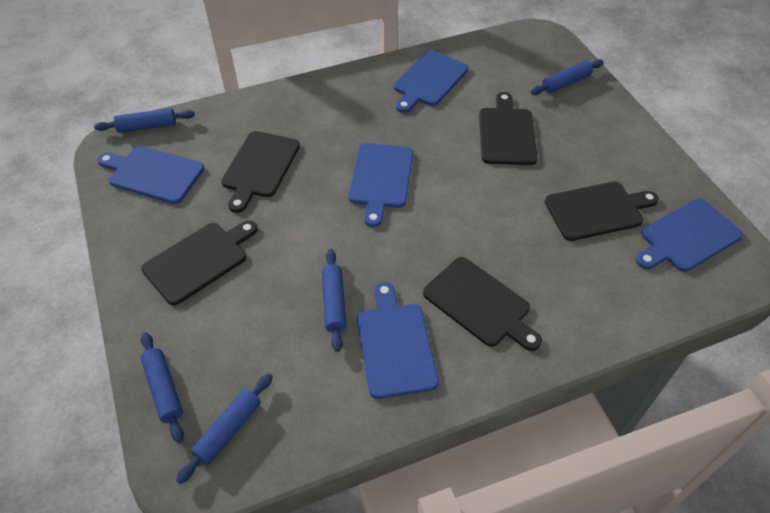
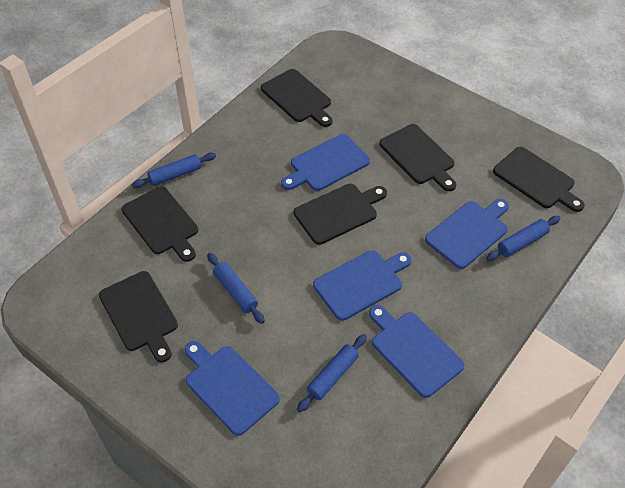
black cutting board: [141,220,258,305] [221,131,300,213] [423,257,542,351] [479,92,537,165] [545,182,659,241] = 5 -> [99,271,178,362] [121,186,198,262] [261,69,333,127] [294,184,387,245] [379,124,456,191] [493,147,585,212] = 6
blue rolling pin: [94,108,195,133] [141,332,184,443] [176,373,273,484] [322,249,346,352] [531,59,603,95] = 5 -> [131,153,216,188] [207,253,265,324] [297,334,367,412] [486,216,561,261] = 4

